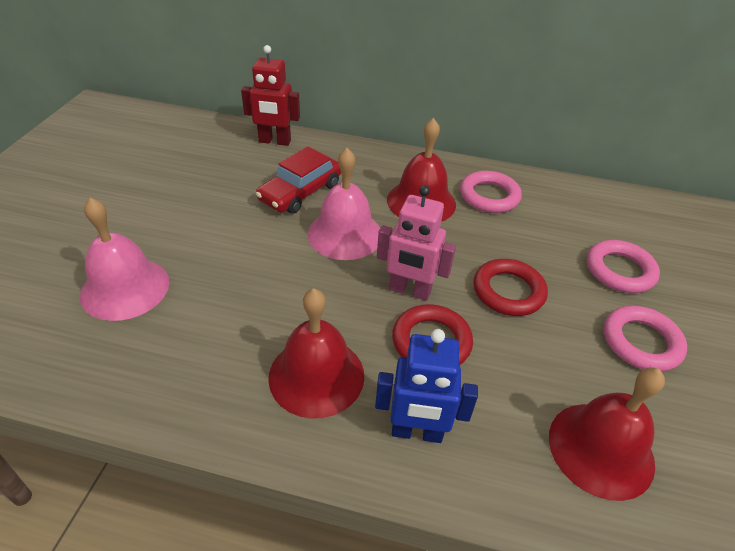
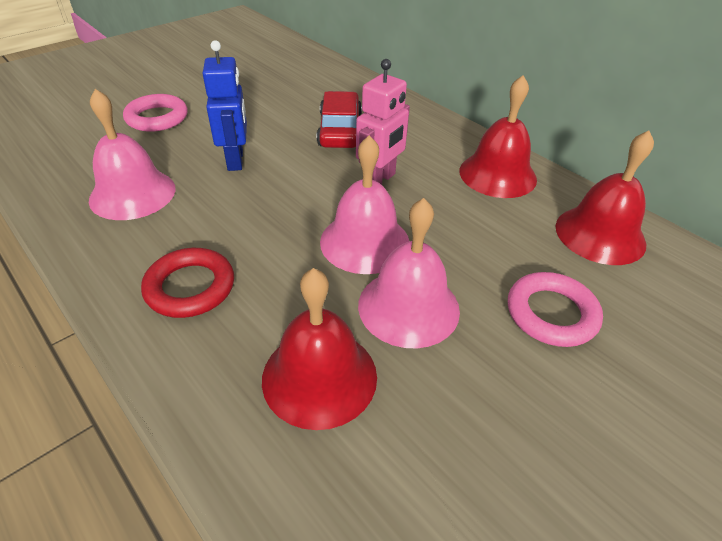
pink bell: [80,197,169,321] [308,148,380,260] = 2 -> [89,89,176,220] [320,135,409,274] [358,198,460,348] = 3
pink ring: [460,171,522,213] [587,240,660,293] [604,306,687,372] = 3 -> [123,94,187,132] [508,272,603,347] = 2
red ring: [392,304,473,366] [474,259,548,316] = 2 -> [141,248,234,318] = 1
red robot: [241,45,300,146] = 1 -> none = 0

